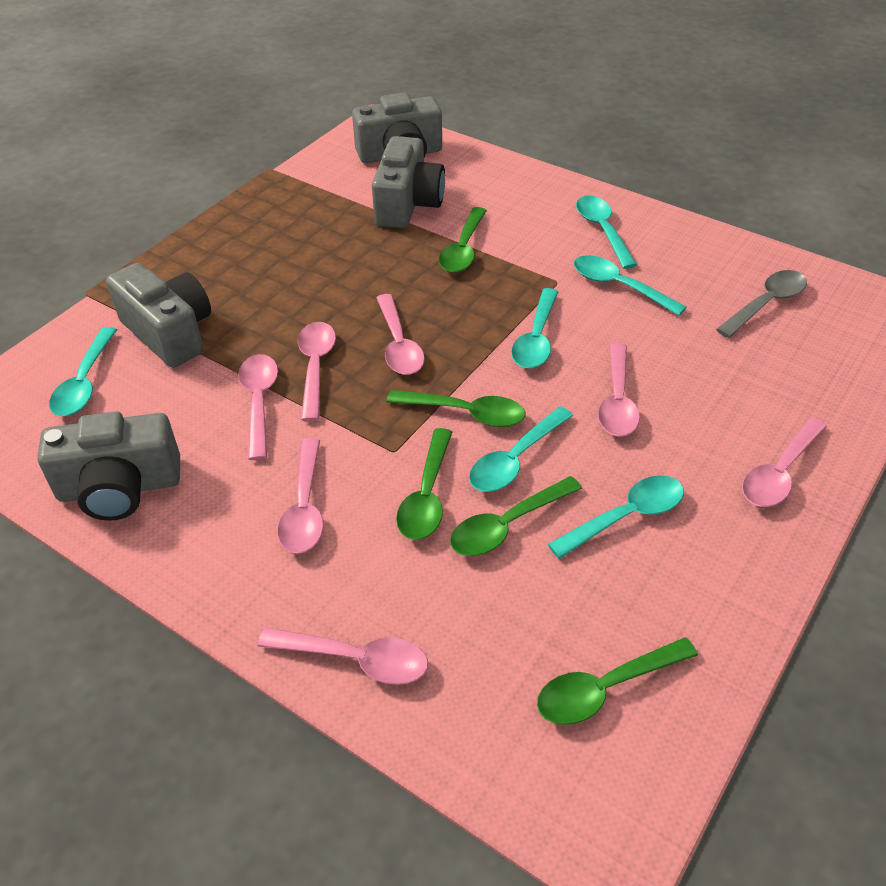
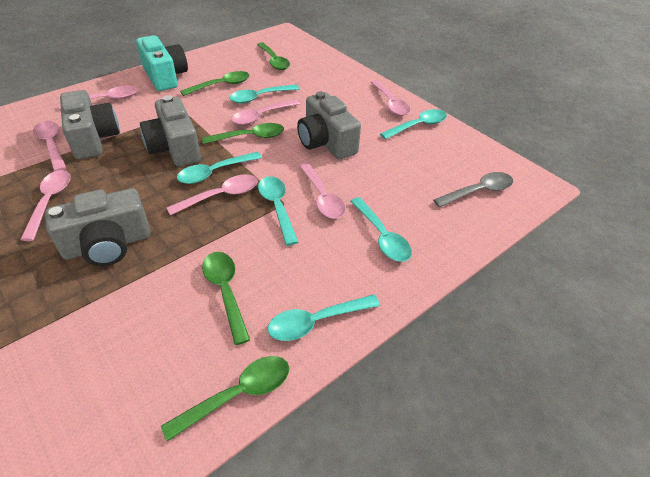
turquoise camera: none = 0 -> [136,35,188,91] = 1

